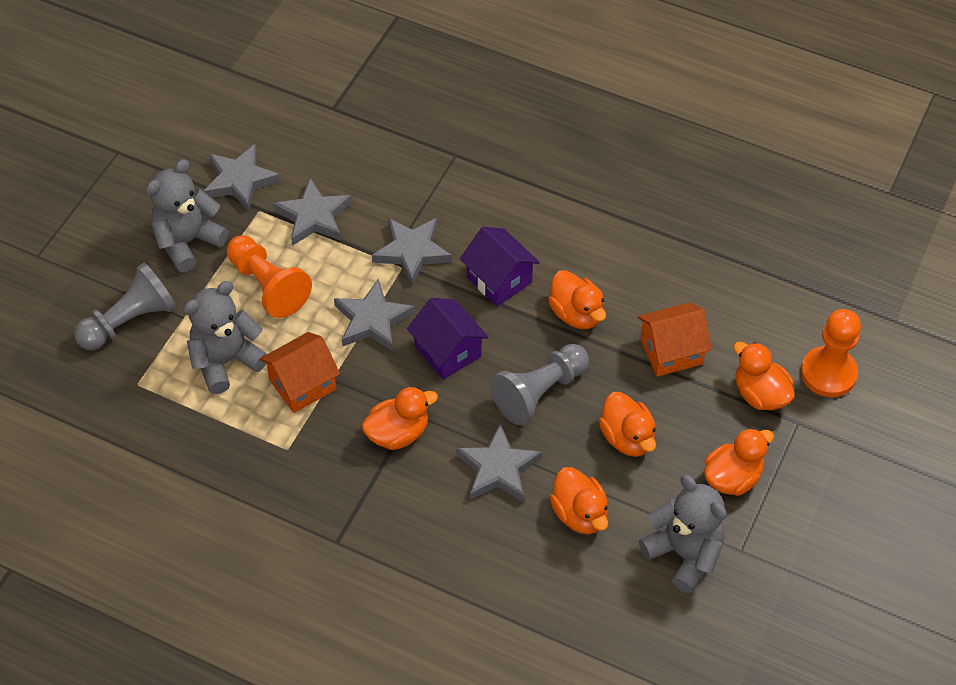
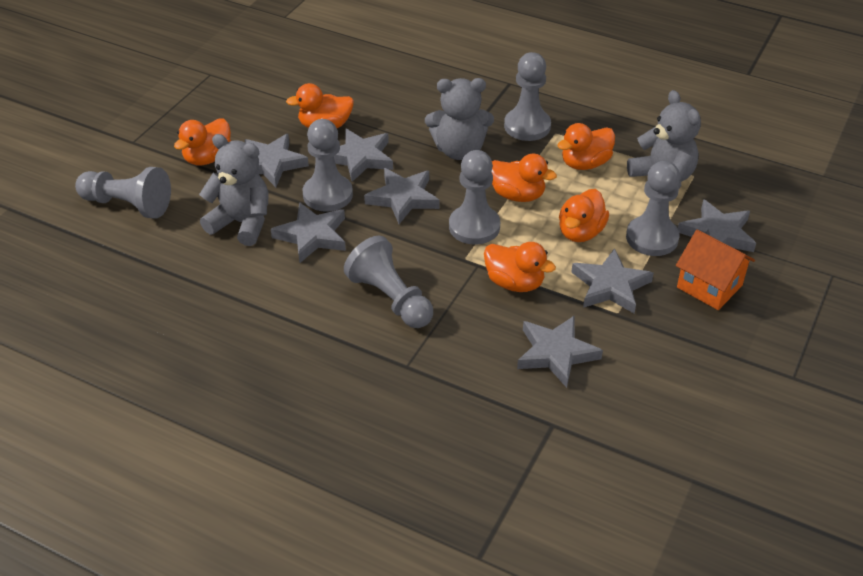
grey pawn: [74,263,177,350] [490,344,589,425] = 2 -> [75,167,171,219] [302,119,353,212] [344,236,433,328] [449,150,500,244] [504,52,551,141] [626,161,680,256] = 6
grey star: [203,144,281,211] [273,178,352,246] [334,278,415,351] [372,218,452,286] [456,423,542,502] = 5 -> [244,134,309,187] [271,202,346,263] [334,129,393,182] [364,168,439,224] [517,316,603,388] [571,248,654,313] [678,199,756,252] = 7
orange house: [260,332,340,413] [638,302,712,377] = 2 -> [676,230,755,310] = 1
orange pawn: [227,235,312,318] [801,309,861,397] = 2 -> none = 0
purple house: [407,298,488,380] [460,227,540,307] = 2 -> none = 0

